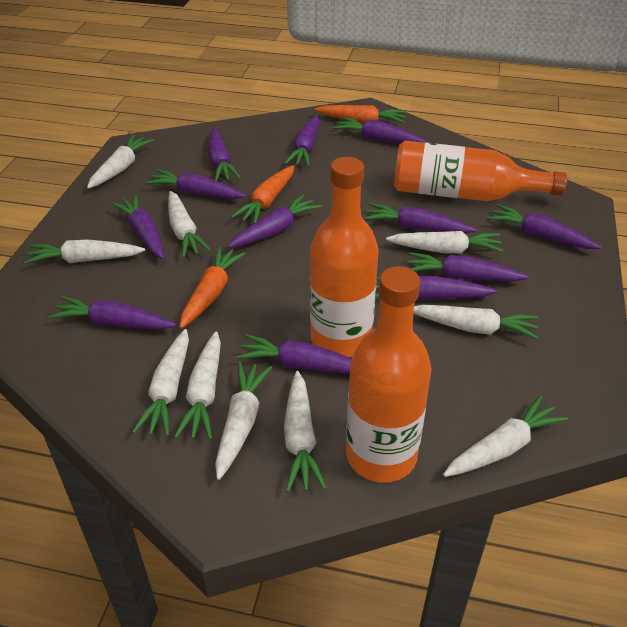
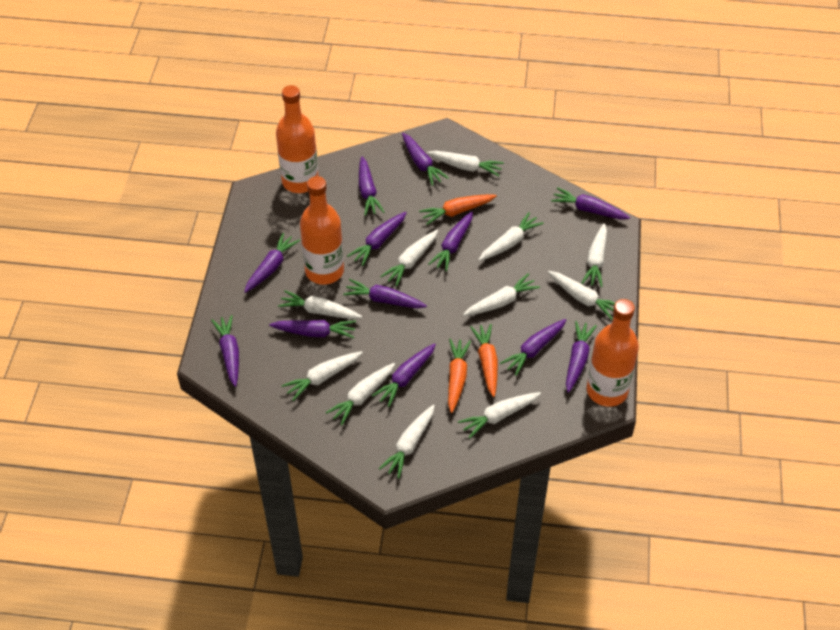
white carrot: [24,239,145,264] [87,135,154,189] [132,329,189,437] [168,191,211,258] [174,331,221,440] [215,362,272,480] [284,371,326,492] [386,231,503,253] [413,305,538,339] [443,395,568,477] = 10 -> [278,290,362,319] [282,351,363,401] [325,363,395,425] [379,405,435,478] [380,230,438,286] [427,151,504,176] [458,392,541,439] [463,274,540,316] [478,212,544,261] [548,271,615,320] [582,223,607,287] = 11

